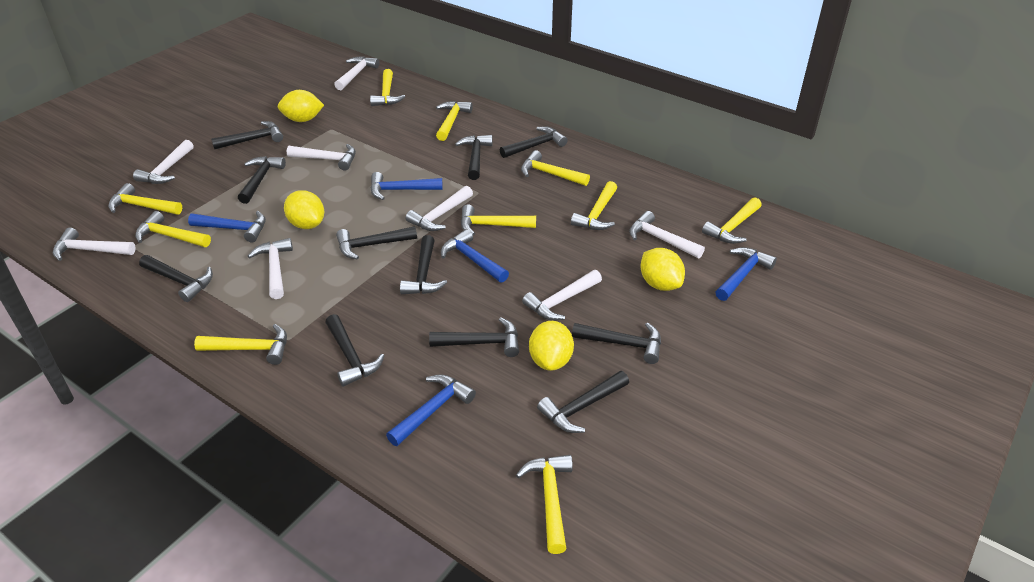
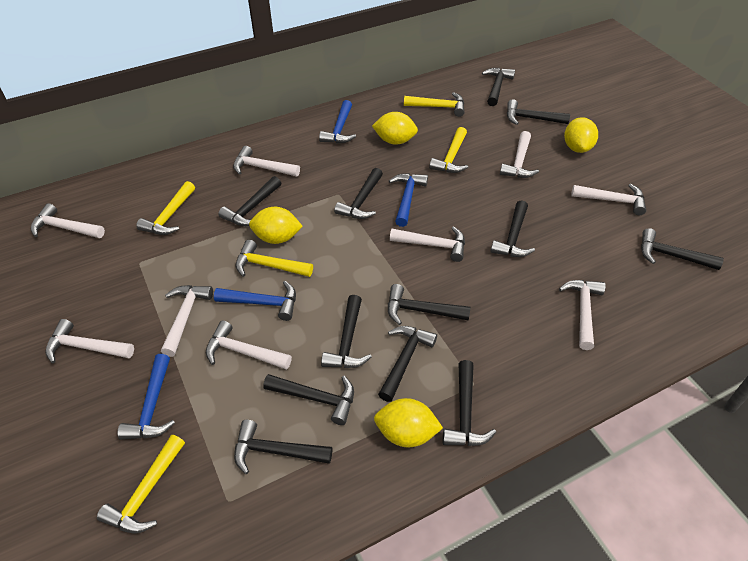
black hammer: [139,255,213,302] [211,121,283,150] [238,156,286,204] [325,314,384,387] [336,226,417,260] [400,235,447,294] [429,317,519,357] [455,135,493,180] [500,126,568,158] [537,371,629,433] [572,323,661,364] = 11 -> [218,176,281,226] [234,420,332,474] [263,374,354,425] [321,295,372,368] [334,168,383,219] [378,326,437,402] [388,284,470,325] [443,360,496,446] [482,68,515,106] [490,200,535,257] [507,99,570,125] [641,228,724,270] = 12
blue hammer: [188,211,266,243] [370,172,443,200] [386,374,476,446] [441,229,509,283] [715,247,777,301] = 5 -> [117,354,175,440] [214,281,296,321] [319,100,356,143] [389,173,428,227] = 4
white hammer: [53,228,136,261] [133,140,194,184] [248,238,293,299] [287,144,356,171] [334,57,379,90] [406,186,473,231] [522,270,602,321] [629,211,705,258] = 8 -> [31,203,105,238] [45,319,134,363] [161,285,213,357] [206,320,292,370] [233,146,300,177] [390,226,465,262] [500,131,539,178] [559,280,606,350] [571,184,646,215] = 9
yellow hammer: [108,183,182,214] [135,211,211,247] [194,324,287,365] [370,69,405,106] [436,101,473,141] [461,204,536,236] [516,455,573,554] [521,150,590,186] [571,181,617,230] [702,197,762,244] = 10 -> [97,435,185,533] [136,181,195,235] [236,240,313,277] [404,92,465,117] [429,127,469,173] = 5

